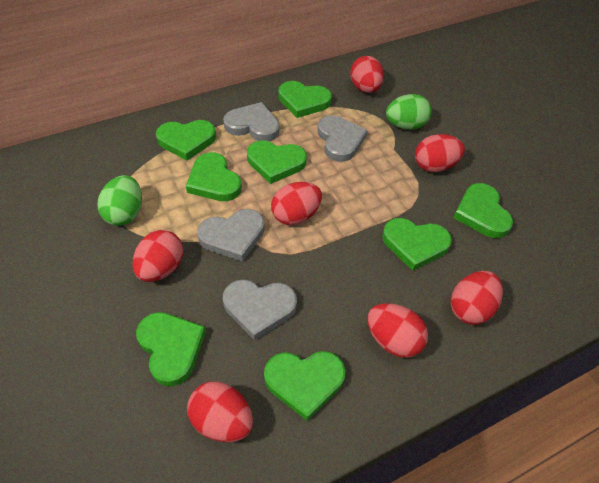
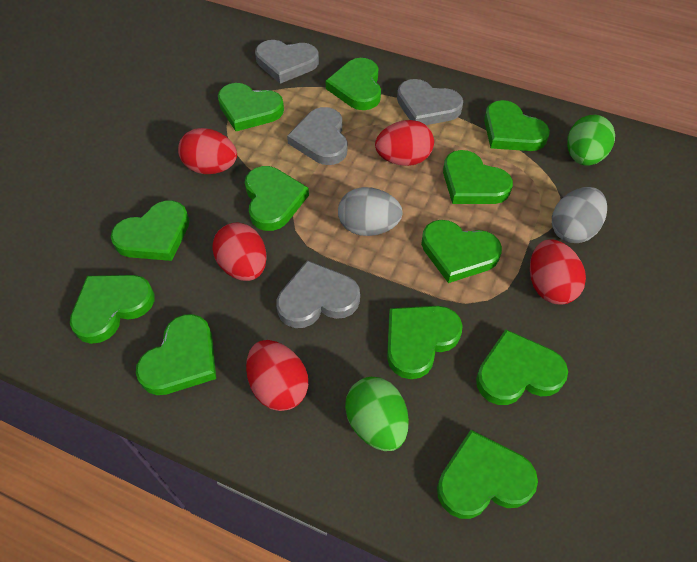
green heart: [136,312,206,386] [156,120,216,161] [186,152,242,201] [247,140,307,184] [264,351,346,421] [278,81,332,118] [382,218,452,271] [453,183,513,238] = 8 -> [70,275,154,344] [111,201,190,261] [136,314,216,395] [218,83,284,131] [245,166,309,231] [326,58,381,110] [387,306,463,379] [421,220,502,283] [437,430,538,519] [443,150,513,204] [476,330,568,405] [484,100,550,151] = 12
grey egg: none = 0 -> [338,187,403,236] [552,187,607,243] = 2
red egg: [132,230,183,282] [187,381,253,442] [271,182,322,225] [350,56,384,93] [367,303,428,358] [415,134,465,172] [451,271,503,324] = 7 -> [178,128,237,174] [212,223,267,281] [246,340,308,411] [375,120,434,166] [530,240,586,304] = 5

